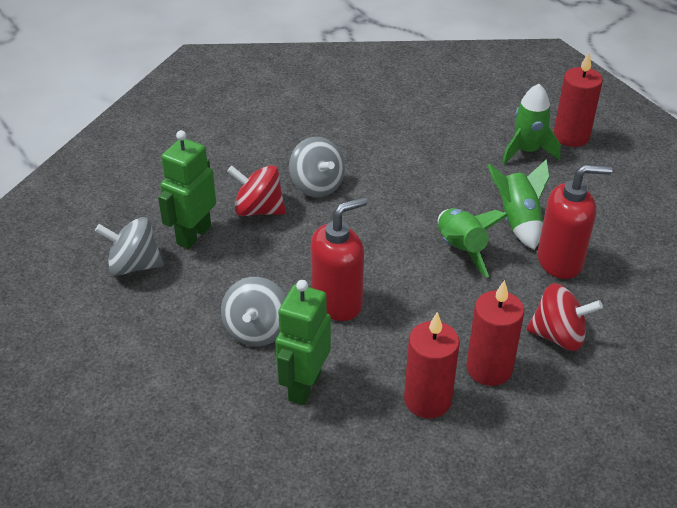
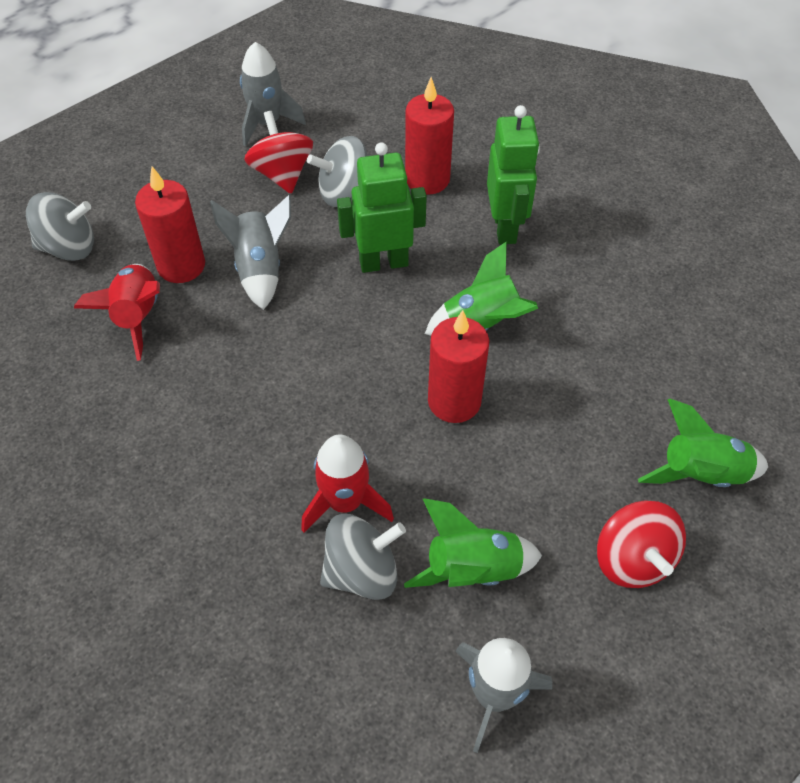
grey rocket: none = 0 -> [210,195,291,310] [240,42,306,146] [455,638,552,753] = 3
red rocket: none = 0 -> [74,264,160,361] [301,434,394,533] = 2
red soap dispenser: [311,197,367,321] [538,164,612,279] = 2 -> none = 0

